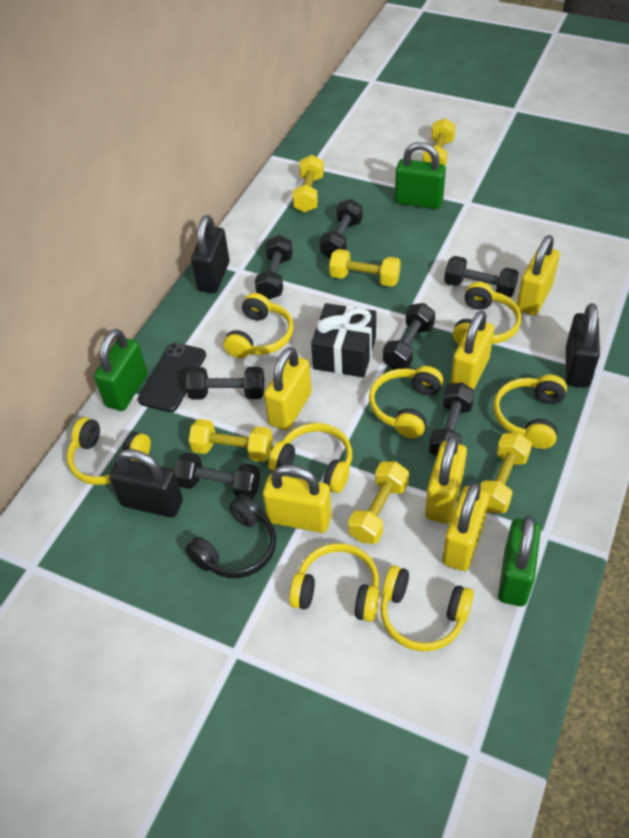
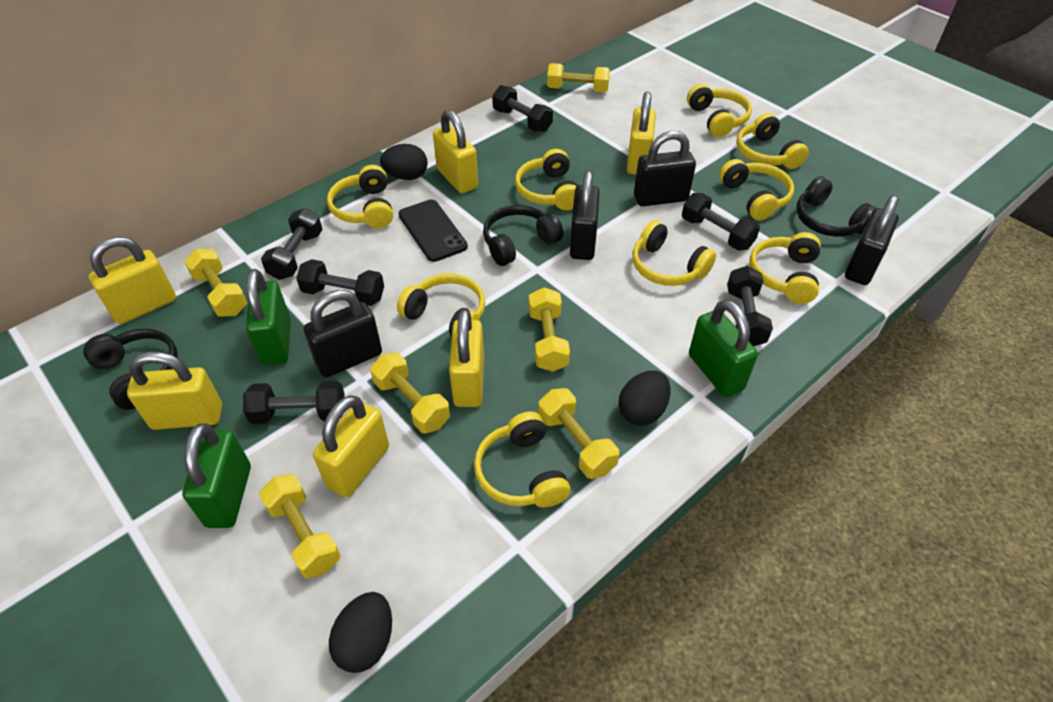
black dumbbell: [174,452,260,499] [186,367,264,399] [255,235,293,300] [319,199,363,259] [383,303,435,370] [429,382,475,457] [444,256,519,298] = 7 -> [243,381,345,424] [261,208,323,280] [296,259,384,306] [492,85,553,132] [682,193,760,251] [727,266,773,346] = 6
black egg: none = 0 -> [329,592,392,673] [380,144,428,180] [618,371,670,426] = 3
black gift: [311,303,376,377] = 1 -> none = 0
black headphones: [185,494,276,578] = 1 -> [83,329,178,410] [483,205,564,266] [796,176,876,237] = 3
black padlock: [109,449,183,518] [191,215,230,293] [566,303,600,388] = 3 -> [304,290,382,378] [570,170,600,260] [634,131,696,206] [845,195,899,285] = 4
yellow headphones: [67,417,151,485] [223,293,294,358] [268,423,352,493] [289,543,380,622] [369,366,443,438] [380,565,474,652] [453,282,521,344] [494,375,567,449] = 8 -> [327,165,393,228] [397,273,485,337] [474,412,571,508] [515,149,578,210] [632,221,716,286] [687,84,752,137] [719,159,794,221] [736,113,809,169] [749,232,821,304] = 9

